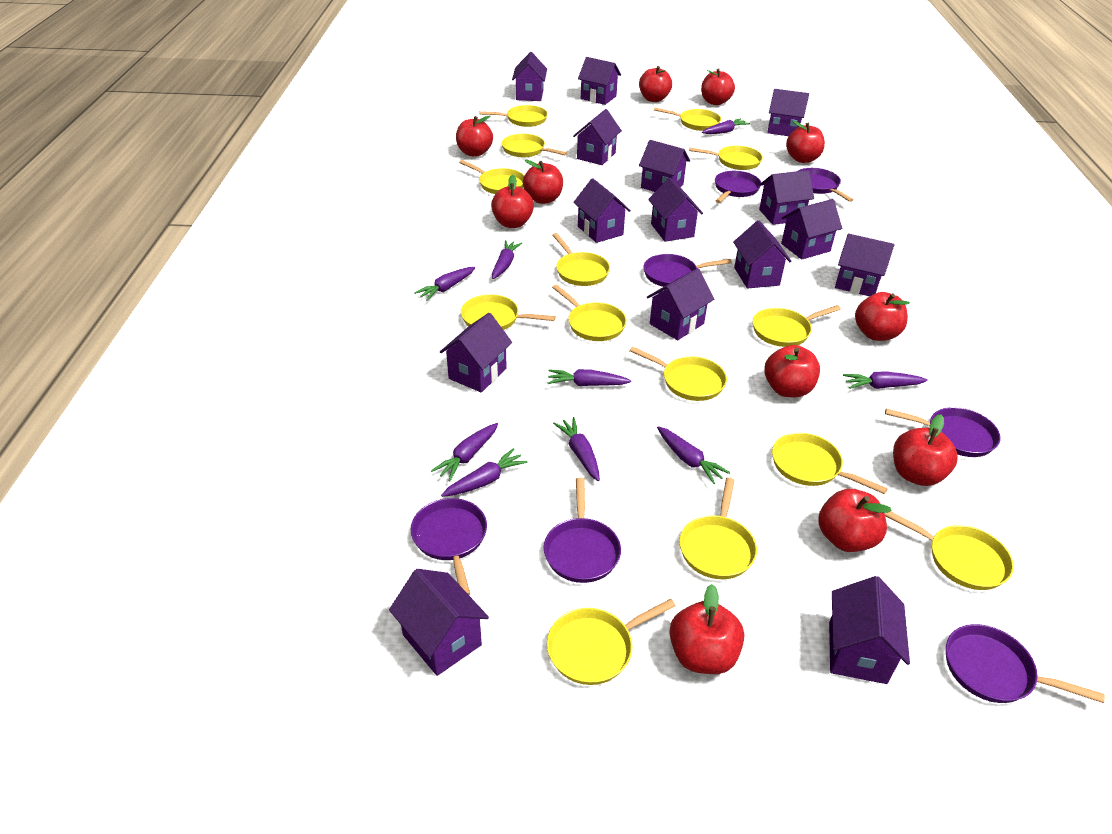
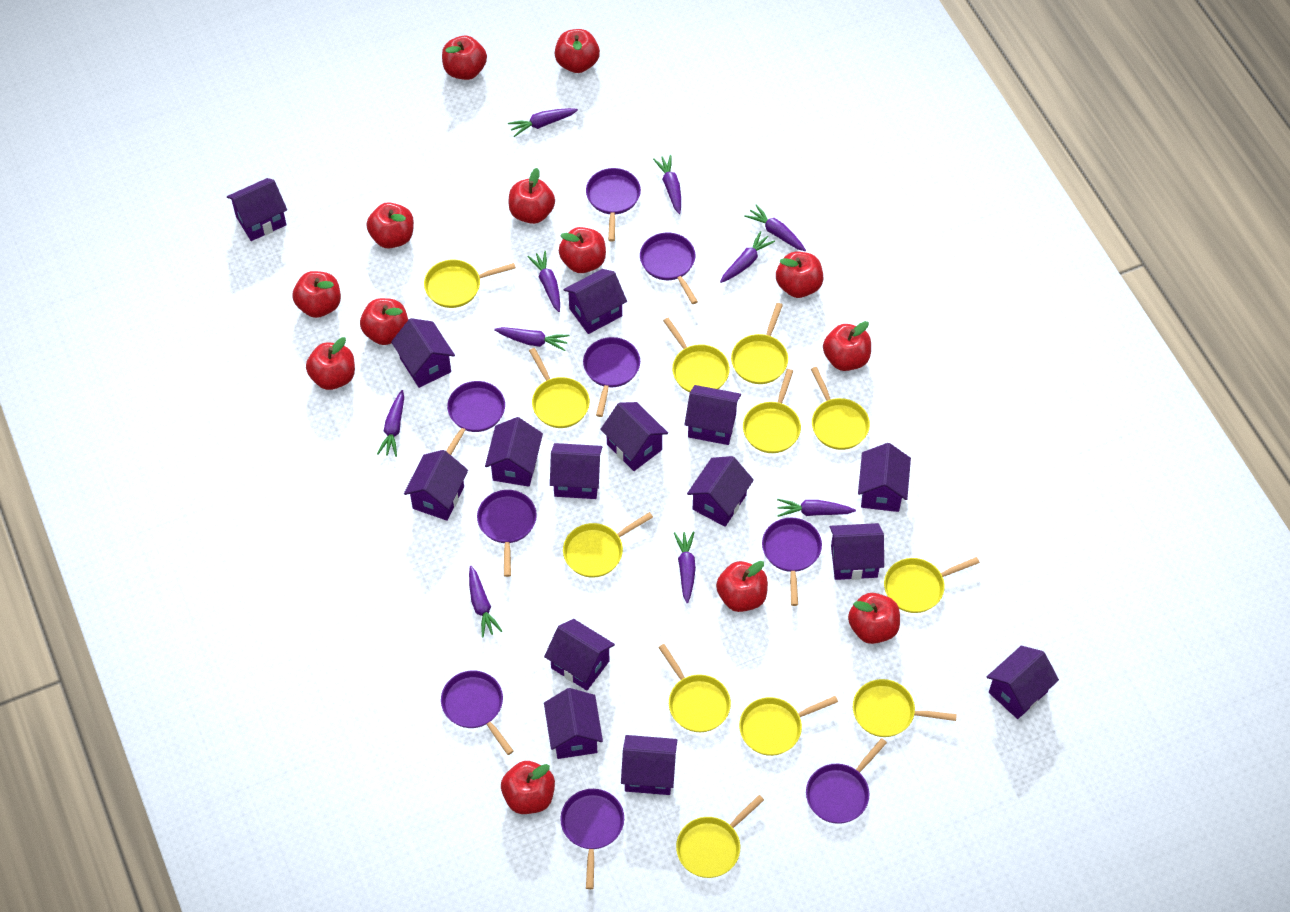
purple carrot: [414,267,475,301] [431,423,498,481] [441,448,528,497] [492,240,522,279] [548,369,632,386] [553,417,600,481] [657,426,730,484] [702,118,750,134] [843,371,928,389] = 9 -> [377,390,404,457] [469,566,502,638] [494,327,569,351] [508,108,578,137] [527,251,560,312] [653,155,681,214] [674,532,696,603] [720,231,775,283] [744,204,806,251] [777,499,856,517] = 10
purple pan: [411,498,487,595] [544,478,621,583] [643,254,732,287] [715,171,761,203] [798,168,854,202] [885,407,1000,457] [946,624,1105,703] = 7 -> [441,670,514,755] [446,381,505,455] [477,490,537,577] [560,789,624,889] [583,337,640,417] [586,168,641,242] [640,233,698,304] [762,518,822,606] [806,738,887,824] = 9
red apple: [456,115,493,157] [491,175,534,228] [523,159,563,204] [639,66,672,102] [669,584,744,674] [701,68,735,105] [764,345,820,397] [786,121,825,163] [818,489,892,552] [855,292,910,341] [893,414,958,486] = 11 -> [292,271,341,318] [306,337,355,390] [360,298,408,345] [366,202,414,248] [442,36,487,80] [501,761,555,814] [509,168,555,224] [555,29,600,73] [559,227,606,273] [716,561,768,612] [776,252,823,298] [823,321,871,371] [848,593,900,644] = 13
yellow pan: [459,160,524,194] [461,294,556,330] [479,105,548,127] [502,134,567,157] [547,599,676,685] [552,233,610,286] [552,284,627,341] [629,346,727,401] [654,108,721,131] [679,477,757,579] [689,146,763,170] [753,305,841,347] [772,433,888,494] [885,511,1014,590] = 14 -> [424,259,516,308] [529,348,590,428] [563,512,653,578] [658,644,731,732] [663,318,730,392] [676,795,764,878] [731,303,788,384] [739,696,838,756] [743,369,801,453] [811,367,870,450] [853,679,957,737] [884,557,980,613] = 12

